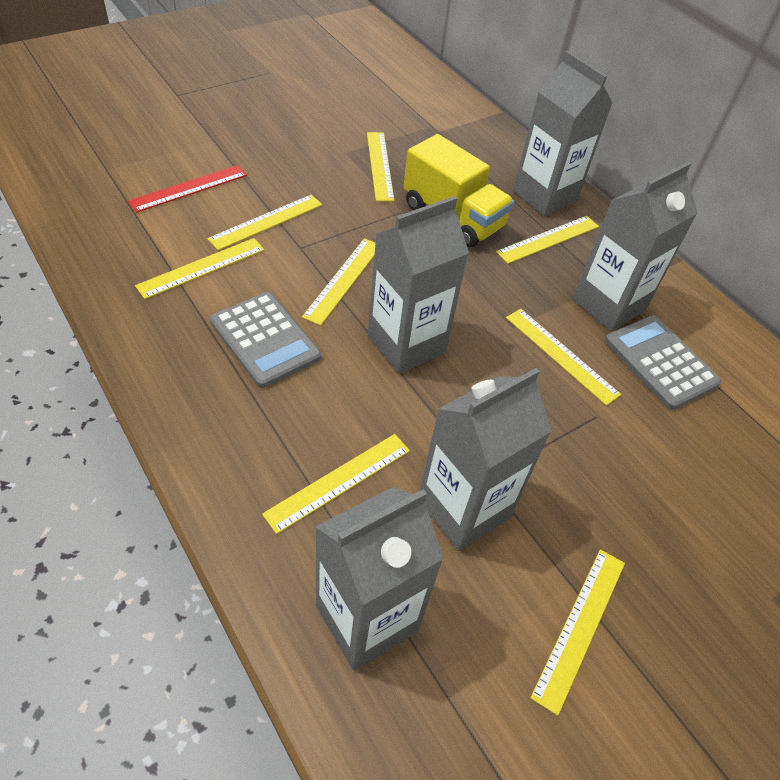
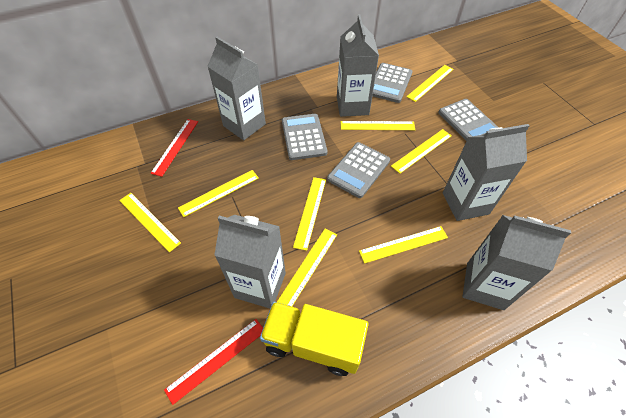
grey calculator: [210,292,321,388] [605,315,722,410] = 2 -> [282,114,327,160] [327,142,390,198] [373,63,412,103] [438,99,499,141] = 4
red ruler: [128,165,247,213] = 1 -> [151,119,198,177] [164,319,263,405] = 2

